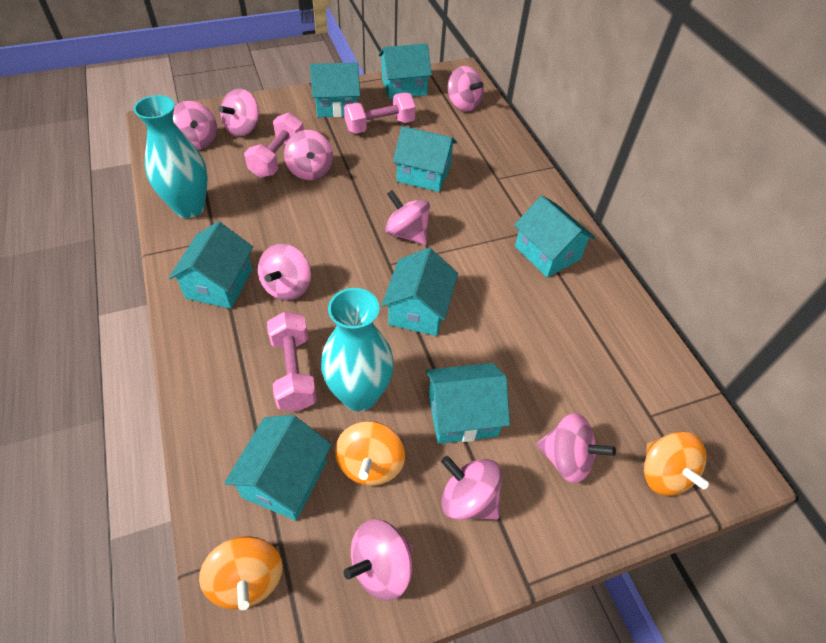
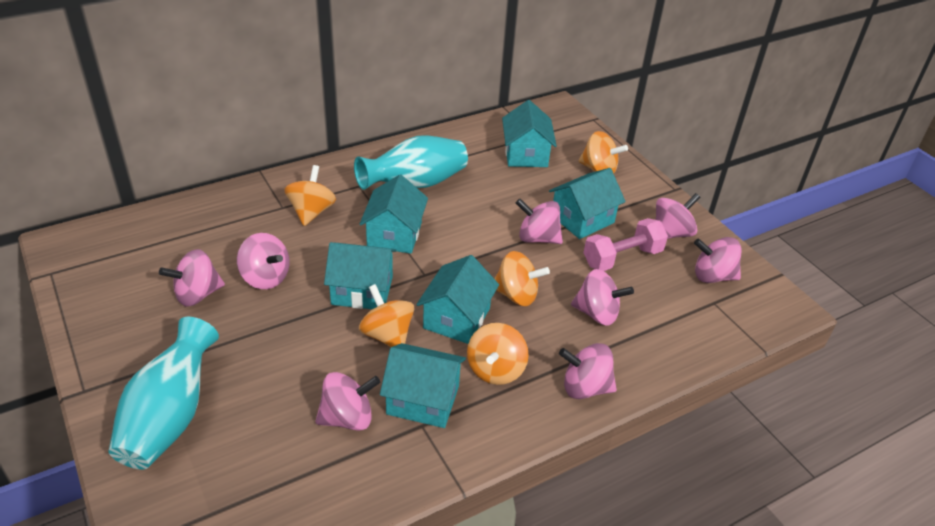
orange spinning top: [199,536,283,610] [335,421,405,486] [644,432,709,496] = 3 -> [284,165,336,226] [359,284,414,347] [467,323,529,385] [495,251,550,306] [579,131,628,174] = 5
pink dumbbell: [244,113,304,178] [267,312,317,411] [344,93,416,134] = 3 -> [583,218,668,271] = 1
pink spinning top: [173,101,217,150] [218,89,259,137] [258,244,311,301] [284,130,333,180] [343,519,413,601] [385,190,430,245] [441,456,502,520] [448,66,484,111] [536,413,616,483] = 9 -> [159,249,225,307] [237,233,289,289] [315,372,380,431] [516,199,563,244] [559,343,617,399] [571,269,634,326] [656,193,700,239] [694,237,741,283] = 8
turquoise house: [169,221,253,309] [224,415,332,521] [310,63,360,117] [379,43,432,99] [382,248,458,336] [393,126,457,192] [426,363,510,444] [514,195,595,278] = 8 -> [324,242,397,309] [360,174,428,254] [380,343,466,428] [416,255,499,344] [502,100,557,167] [549,168,626,239] = 6

